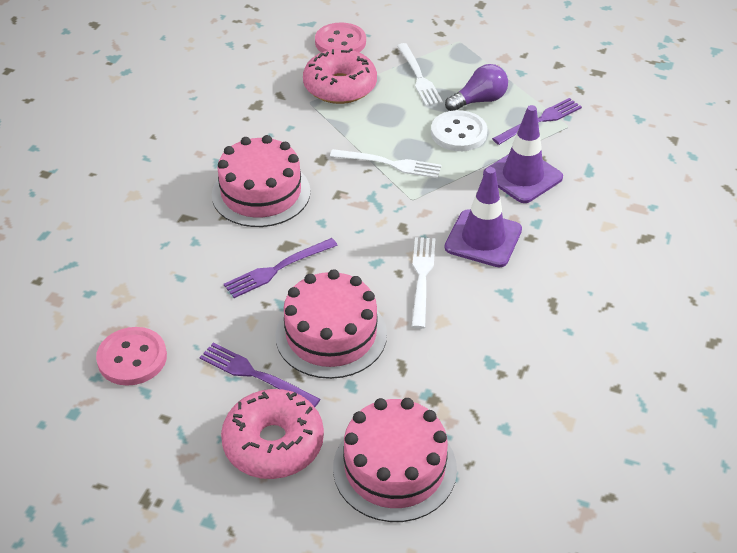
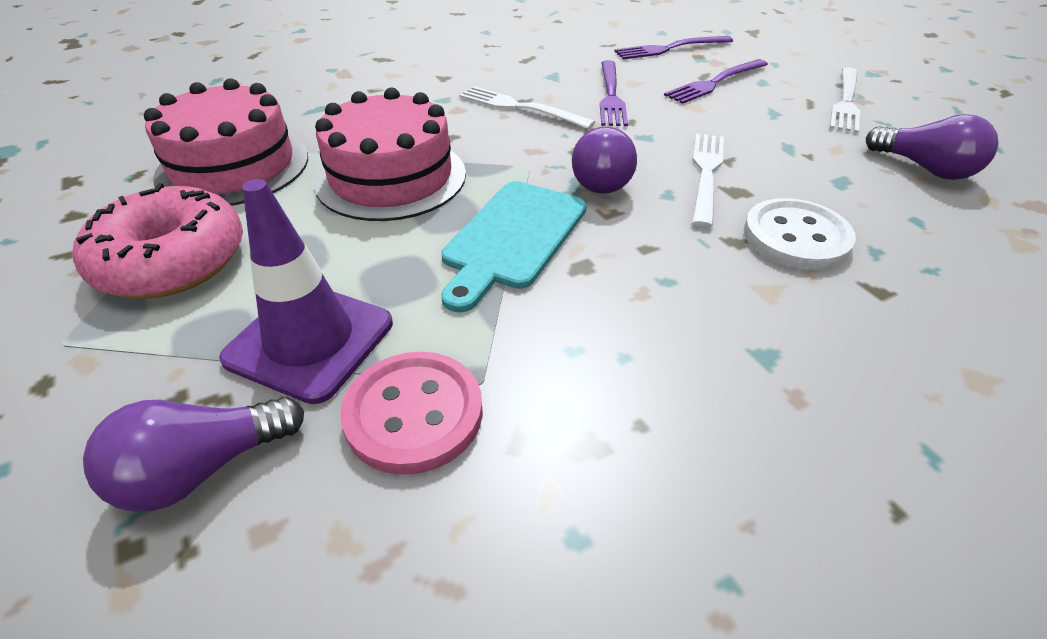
pink button: [96,327,167,386] [315,23,366,52] = 2 -> [340,352,483,475] = 1
pink cake: [212,135,310,227] [275,269,387,379] [333,398,457,522] = 3 -> [144,78,308,206] [314,87,466,221] = 2
pink donut: [221,389,324,479] [303,48,377,104] = 2 -> [73,183,243,298] = 1
purple light bulb: [445,64,508,111] = 1 -> [83,396,304,512] [572,127,637,194] [866,114,999,180] = 3
purple traffic cone: [444,167,522,267] [483,105,563,203] = 2 -> [219,179,393,404] = 1
turquoise cutting board: none = 0 -> [441,181,587,313] = 1

